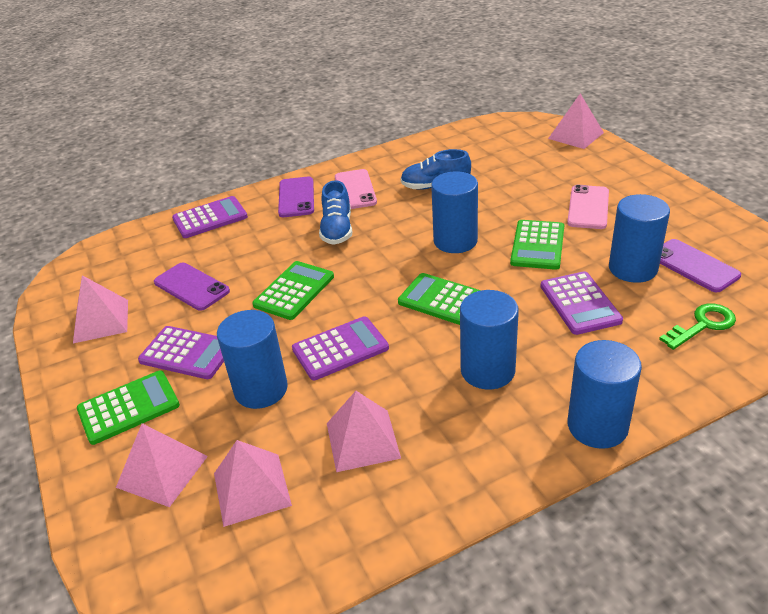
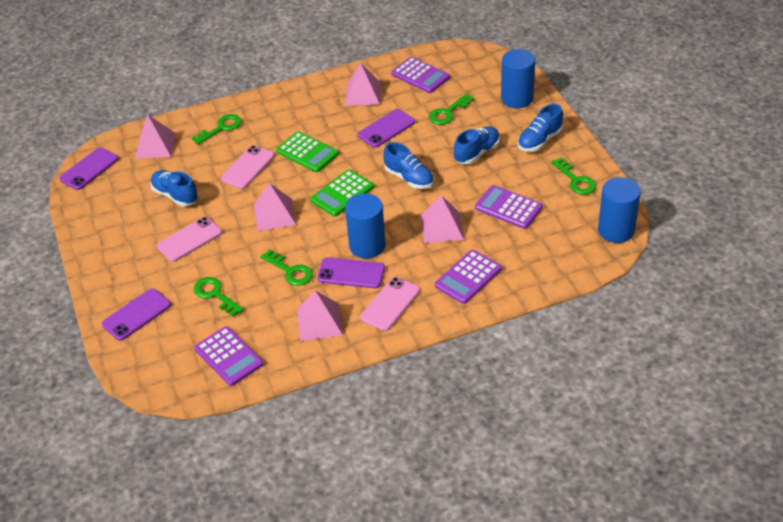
blue cylinder: [217,310,288,409] [431,171,478,253] [460,290,519,389] [568,340,642,449] [609,194,670,283] = 5 -> [345,193,386,259] [501,49,535,108] [598,177,641,243] = 3
blue shoe: [319,180,352,245] [401,149,471,190] = 2 -> [150,170,198,206] [383,142,434,189] [454,126,500,164] [518,104,563,152] = 4
green calculator: [77,371,180,445] [252,261,334,320] [398,273,481,325] [510,220,564,270] = 4 -> [276,131,339,172] [310,169,374,217] = 2
green key: [659,304,736,350] = 1 -> [192,114,242,145] [194,277,244,317] [261,249,313,286] [429,94,474,125] [551,157,596,195] = 5
pink phone: [335,169,377,209] [567,185,609,229] = 2 -> [157,217,222,262] [221,145,275,189] [360,277,420,331] = 3
purple phone: [154,263,230,311] [278,177,314,217] [660,239,741,292] = 3 -> [59,147,118,190] [102,288,171,341] [317,257,385,288] [358,109,415,148] = 4

